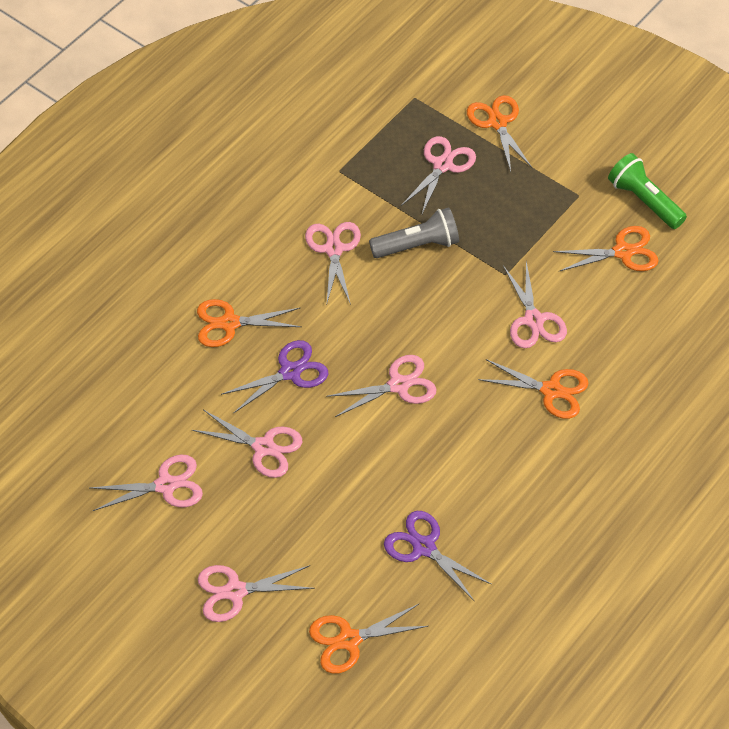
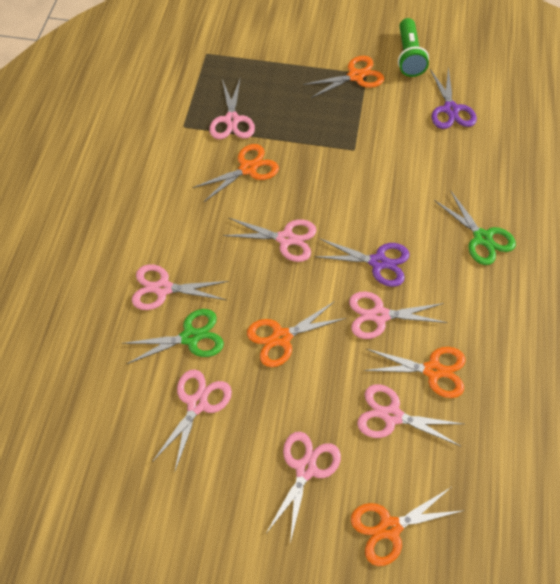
green scissors: none = 0 -> [122,309,224,364] [434,190,516,265] = 2
grey flashlight: [369,207,459,258] = 1 -> none = 0

